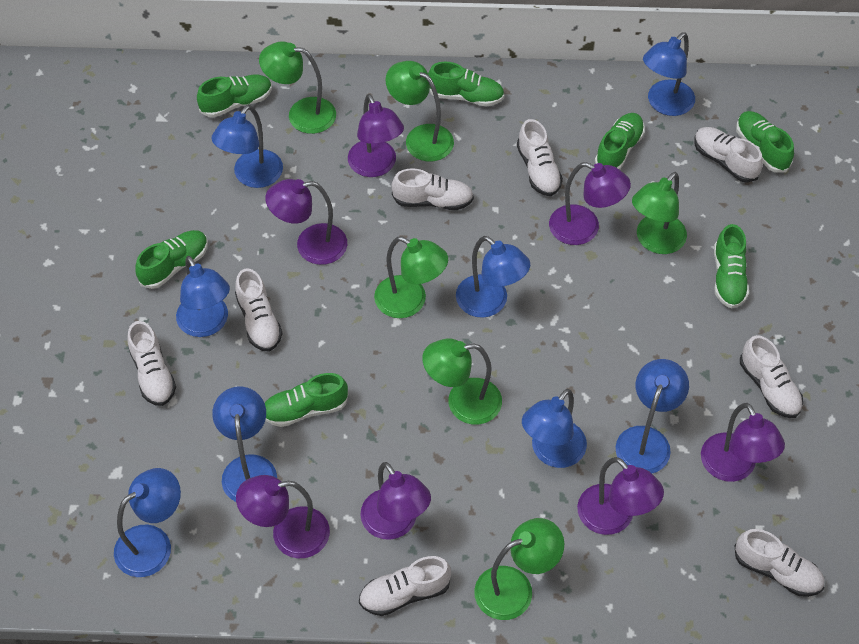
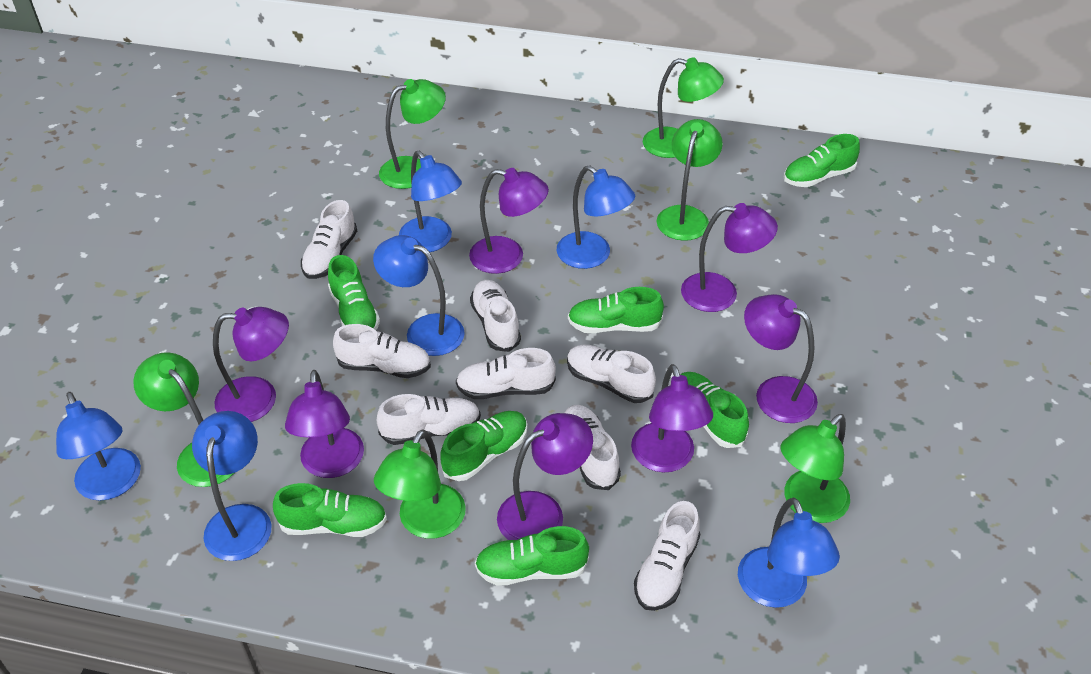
blue lamp: [114,468,181,577] [176,256,230,337] [211,105,283,188] [212,387,277,502] [456,236,530,318] [522,389,587,468] [616,359,689,473] [643,32,695,116] = 8 -> [56,392,141,501] [192,411,271,561] [373,235,465,356] [399,151,462,252] [557,165,635,269] [738,498,840,608] = 6

